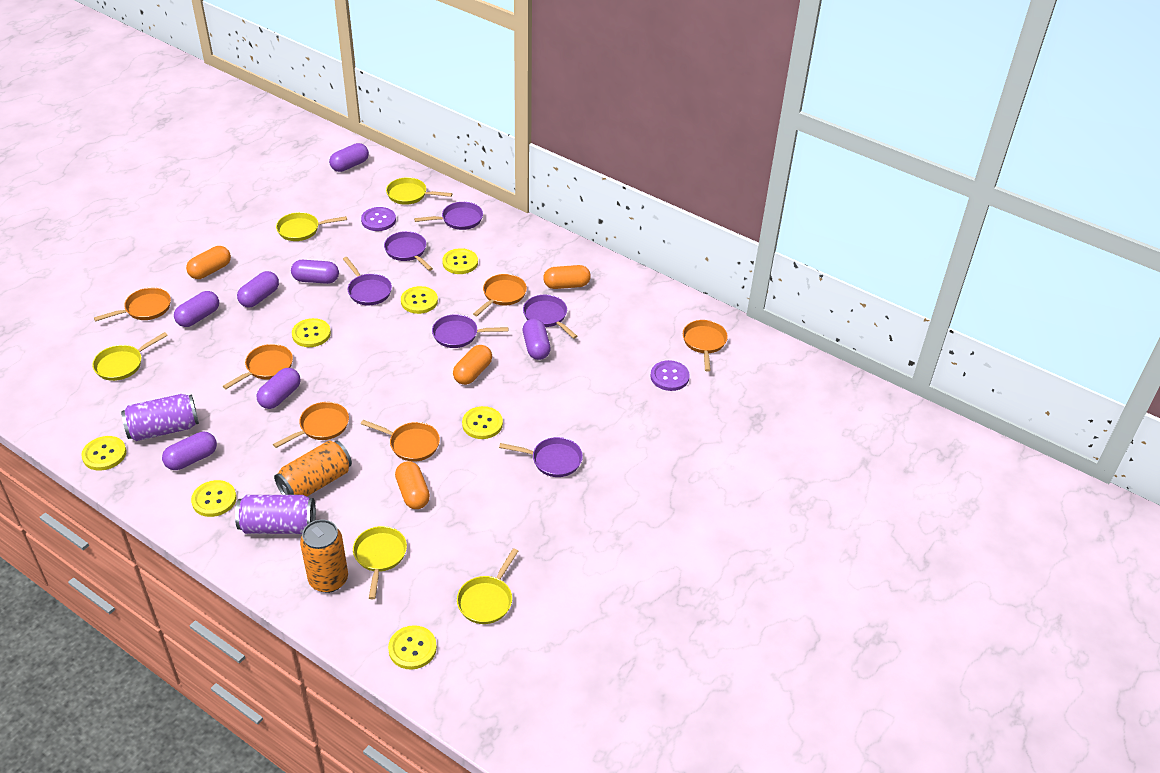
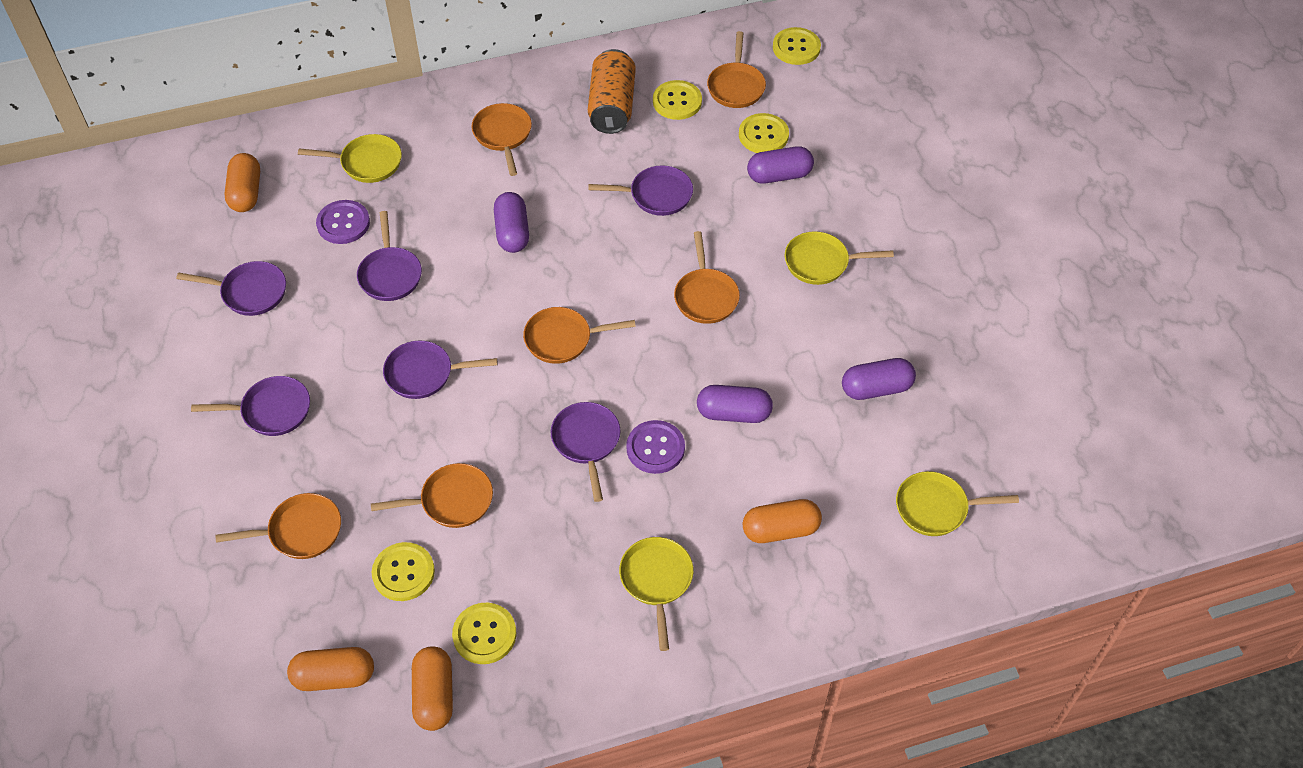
orange can: [274,440,352,496] [300,519,348,593] = 2 -> [588,49,636,134] = 1
purple can: [121,394,199,441] [235,495,316,534] = 2 -> none = 0
purple capsule: [162,432,217,470] [174,291,219,327] [237,271,279,307] [257,368,300,409] [291,260,339,284] [329,143,369,172] [523,318,551,360] = 7 -> [494,192,529,253] [697,385,773,423] [747,147,814,184] [842,358,916,400] = 4
yellow button: [81,436,126,471] [191,480,237,517] [292,318,331,347] [388,625,437,669] [401,286,438,314] [442,248,478,274] [462,406,503,439] = 7 -> [372,542,435,601] [452,603,516,664] [653,80,702,120] [739,113,789,153] [773,27,821,65] = 5
yellow pan: [92,332,168,381] [276,212,347,241] [353,526,407,599] [386,177,452,205] [457,548,518,624] = 5 -> [298,134,402,183] [619,537,694,651] [785,231,894,285] [896,471,1019,536] = 4

